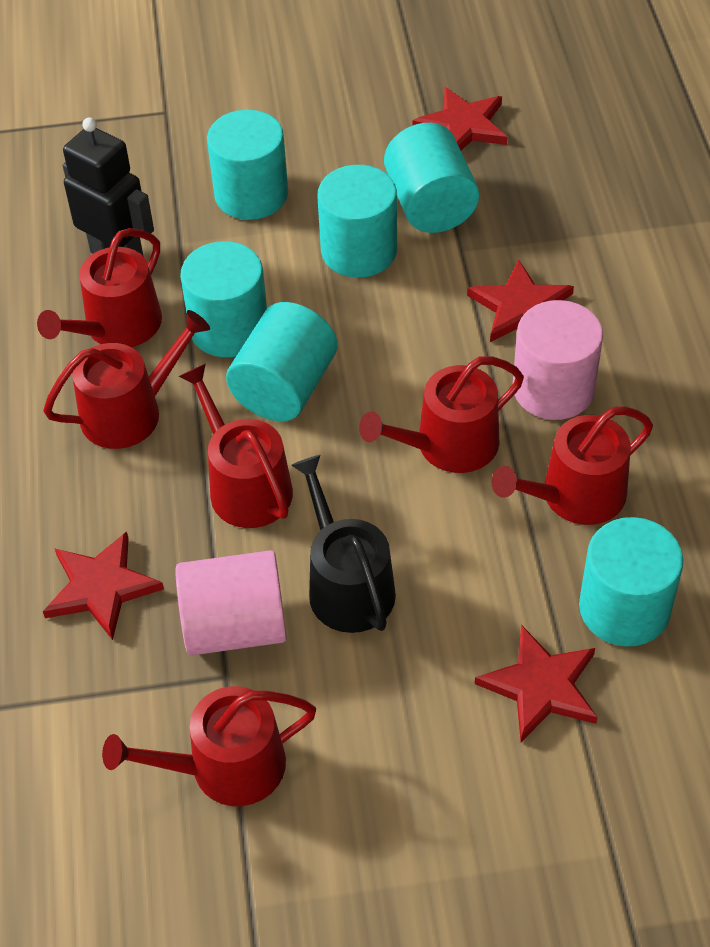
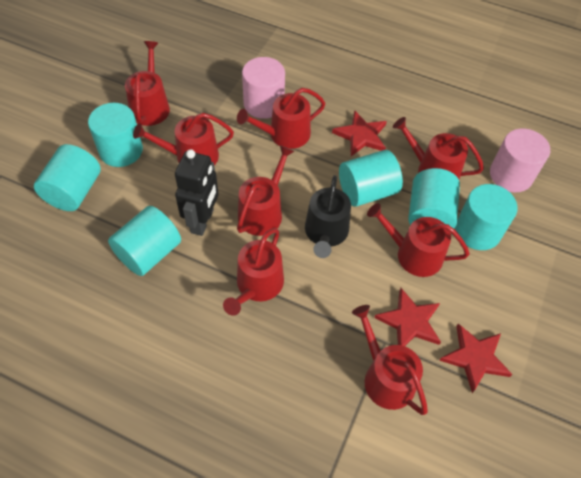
red star: [43,531,164,640] [412,87,507,150] [467,259,574,342] [475,625,598,742] = 4 -> [332,110,387,156] [374,288,441,346] [439,324,513,393] = 3
red watering can: [37,228,162,347] [43,310,210,449] [102,686,316,806] [179,363,293,528] [359,356,524,473] [491,406,653,525] = 6 -> [125,41,170,126] [133,113,234,165] [223,228,284,316] [237,88,325,149] [237,145,295,236] [352,305,428,415] [367,203,470,277] [393,117,484,179] = 8

